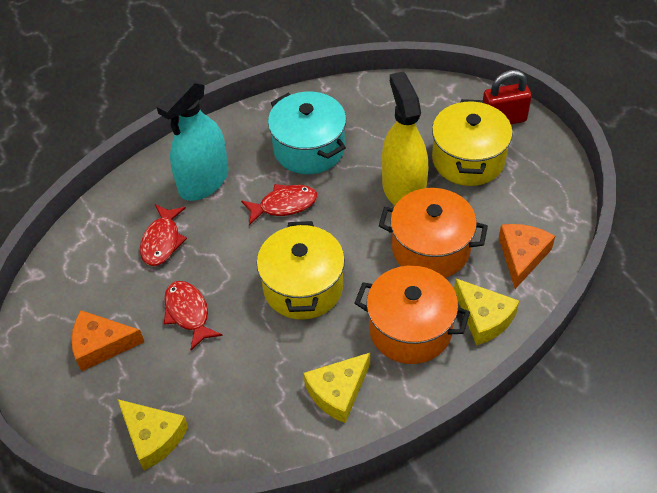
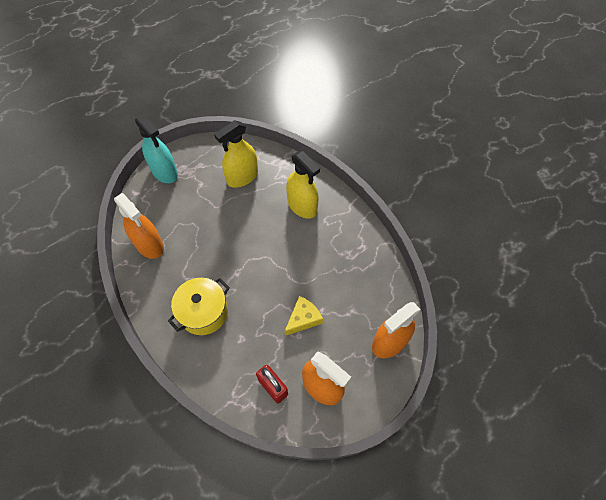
orange cheese: [72,310,144,371] [499,224,555,289] = 2 -> none = 0
orange pot: [355,266,470,364] [379,188,488,278] = 2 -> none = 0
orange spray bottle: none = 0 -> [114,193,164,259] [302,351,351,405] [372,302,421,358] = 3
red fish: [140,204,187,266] [164,281,223,350] [241,184,317,225] = 3 -> none = 0
turquoise pot: [268,92,346,174] = 1 -> none = 0
yellow cheese: [117,399,188,470] [303,353,370,423] [454,278,519,345] = 3 -> [284,296,323,336] = 1
yellow pot: [257,221,345,320] [432,99,513,186] = 2 -> [168,278,230,335] = 1
yellow spray bottle: [382,72,428,206] = 1 -> [214,120,258,188] [286,151,320,219] = 2

